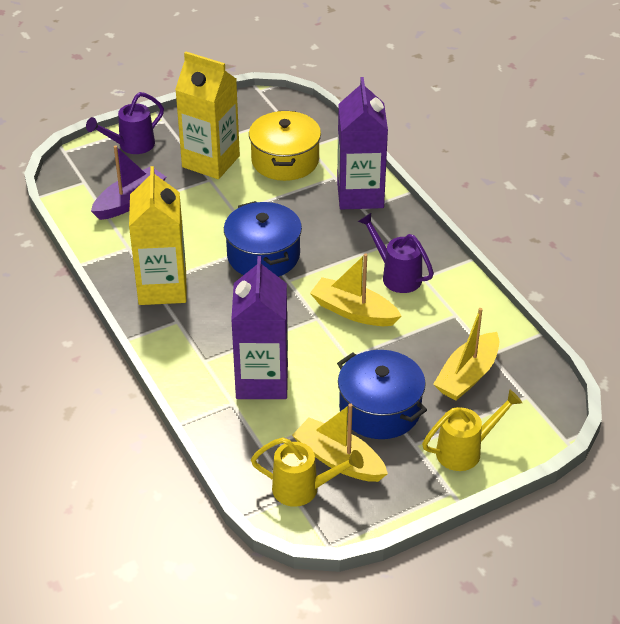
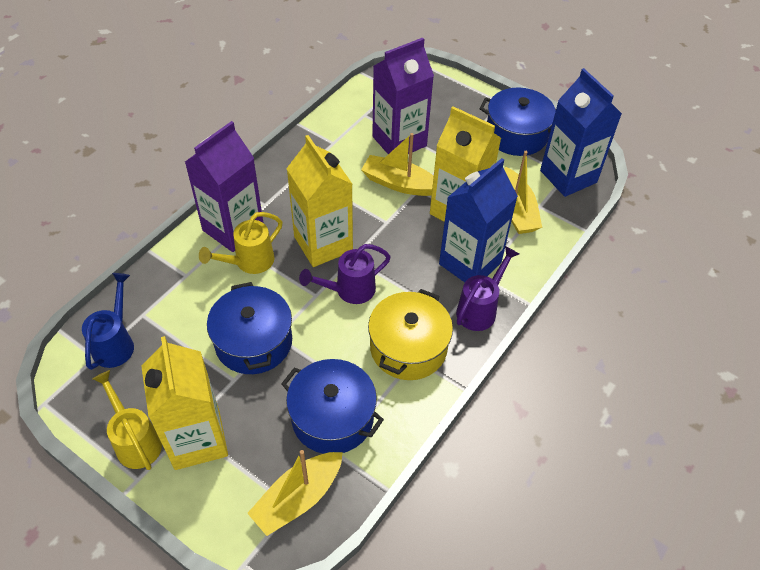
blue carton: none = 0 -> [439,158,518,282] [540,68,622,197] = 2
blue pot: [224,201,302,277] [337,350,427,439] = 2 -> [207,282,292,374] [281,359,384,454] [479,88,556,156] = 3
blue watering can: none = 0 -> [82,273,134,370] = 1
purple boat: [91,145,166,220] = 1 -> none = 0
yellow carton: [129,166,187,305] [175,51,240,179] = 2 -> [141,336,228,470] [286,135,353,267] [430,106,501,222] = 3

